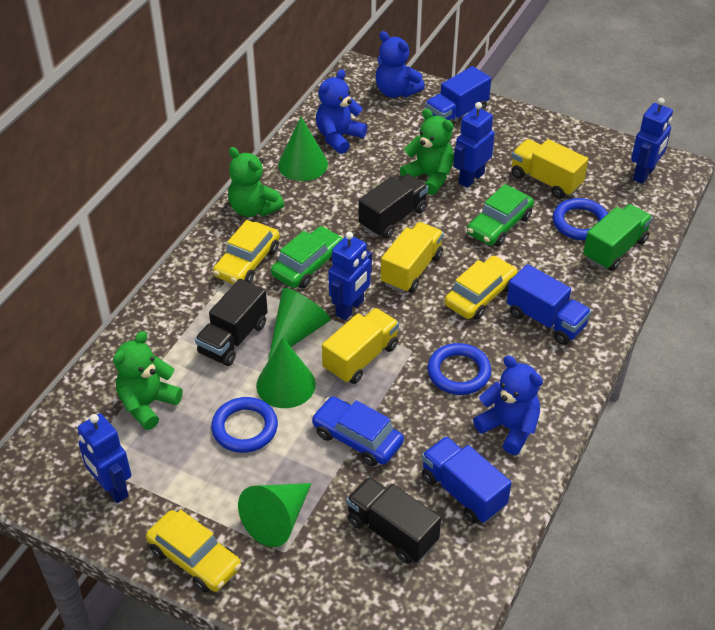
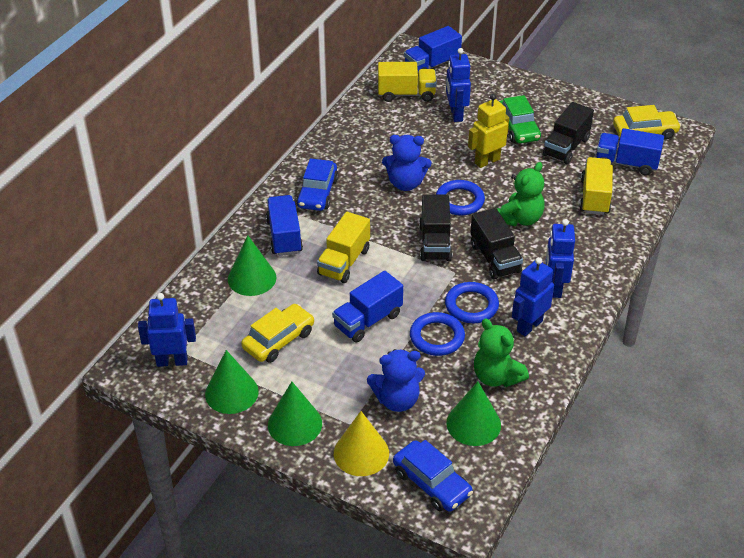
blue car: [311,396,404,466] = 1 -> [296,158,339,211] [393,440,473,512] = 2
blue teddy bear: [316,69,367,154] [375,31,425,98] [473,355,543,455] = 3 -> [367,349,425,412] [382,135,431,191] = 2
blue truck: [422,436,511,523] [425,66,491,128] [507,264,592,345] = 3 -> [266,195,303,256] [332,271,403,343] [404,26,462,72] [596,128,664,175] = 4
green car: [271,226,343,288] [467,184,534,246] = 2 -> [499,95,541,144] = 1
green teddy bear: [113,331,183,430] [228,147,284,217] [400,109,454,195] = 3 -> [474,318,529,387] [497,162,545,226] = 2
green truck: [583,204,653,271] = 1 -> none = 0
yellow car: [146,510,241,592] [213,220,280,284] [445,256,518,320] = 3 -> [241,304,314,363] [613,105,681,139] = 2
yellow cone: none = 0 -> [334,411,389,476] = 1
yellow robot: none = 0 -> [468,94,509,168] = 1

